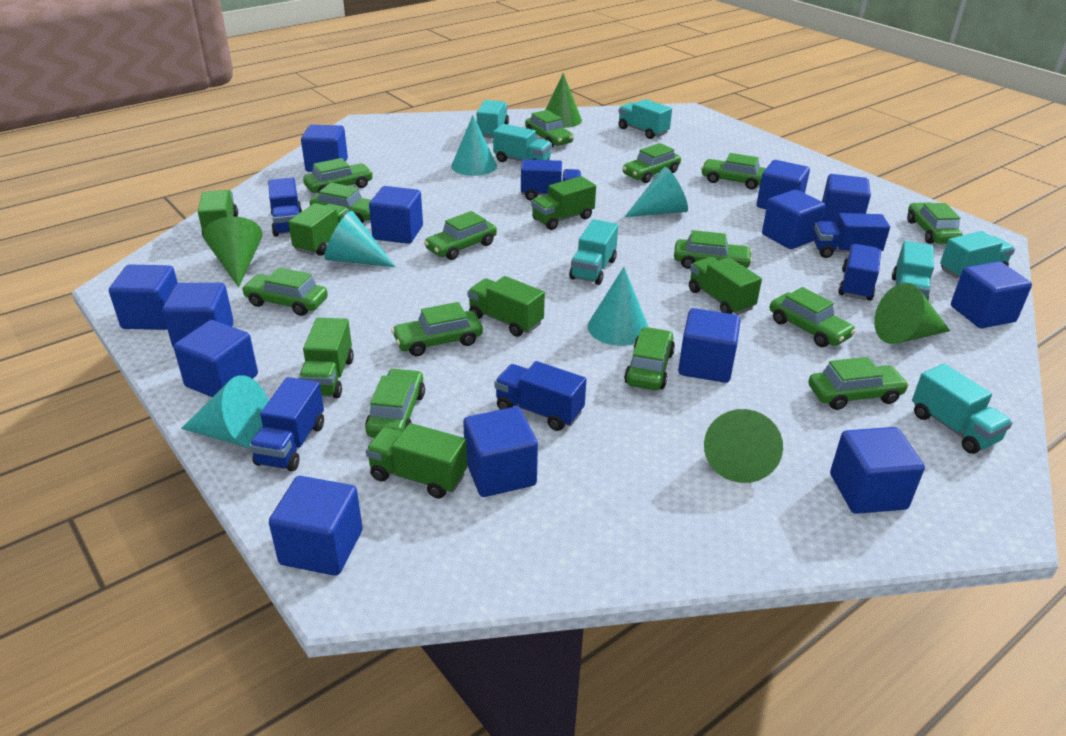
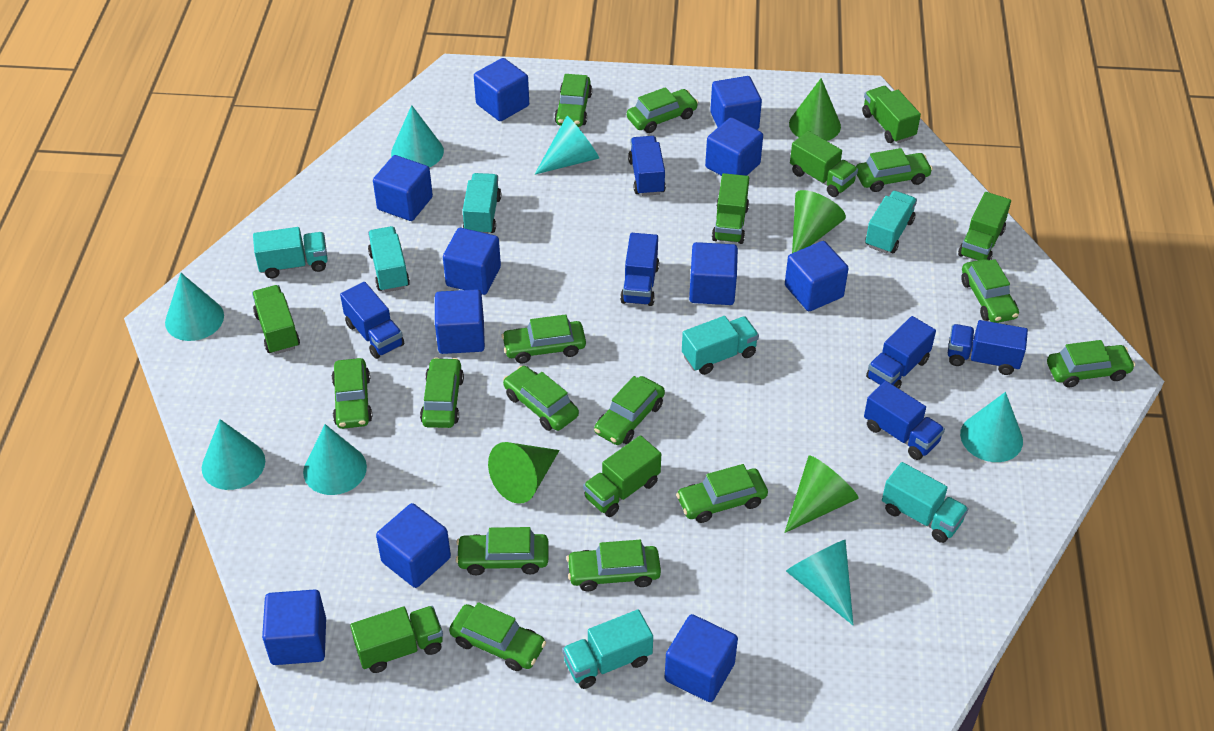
blue cube: [109,264,178,330] [162,283,234,348] [174,320,258,397] [269,476,363,576] [301,125,348,172] [369,186,423,244] [463,407,538,497] [678,308,741,383] [757,160,810,209] [762,189,826,249] [822,174,871,224] [830,427,925,514] [951,261,1032,328] = 13 -> [262,589,326,665] [373,155,433,221] [376,503,451,588] [435,289,485,354] [443,228,501,295] [474,58,529,121] [665,614,738,702] [689,242,738,305] [705,117,763,176] [710,76,762,130] [785,241,849,311] = 11
turquoise cone: [181,375,269,448] [324,211,396,267] [451,115,497,176] [588,267,648,346] [625,167,688,217] = 5 -> [165,273,224,341] [202,419,265,490] [303,424,367,495] [391,105,444,167] [534,116,599,175] [786,540,853,625] [960,392,1023,462] = 7

